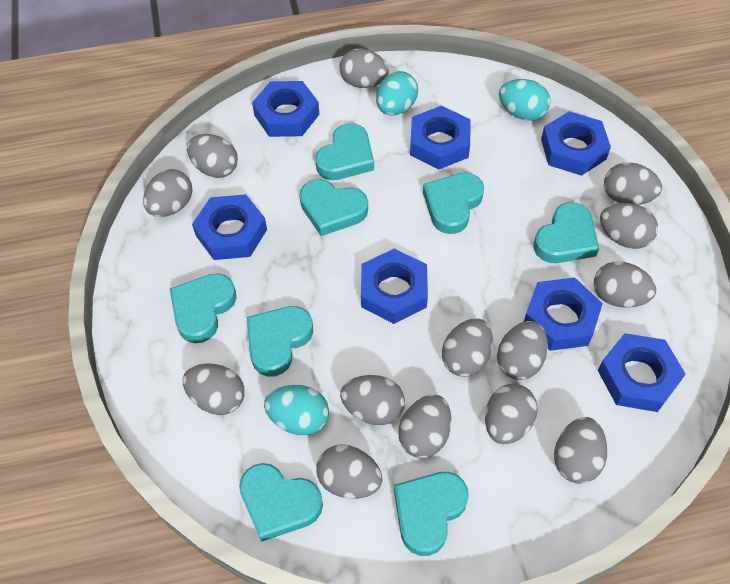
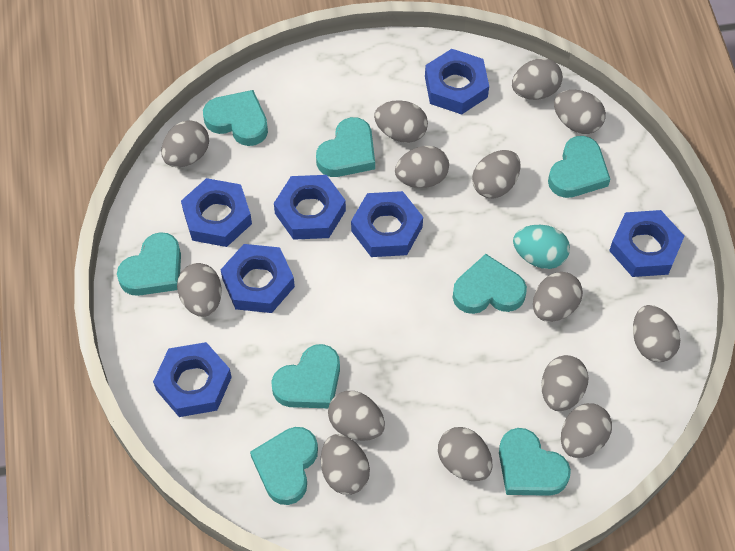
turquoise egg: [264,385,329,435] [376,71,418,115] [499,79,550,121] = 3 -> [513,225,570,269] = 1

